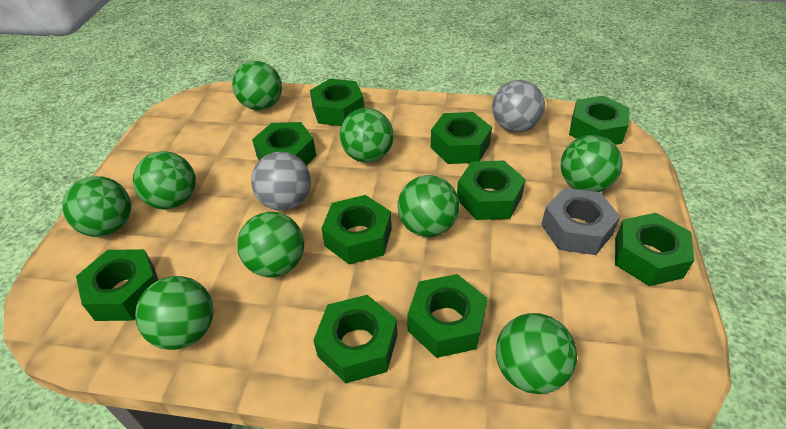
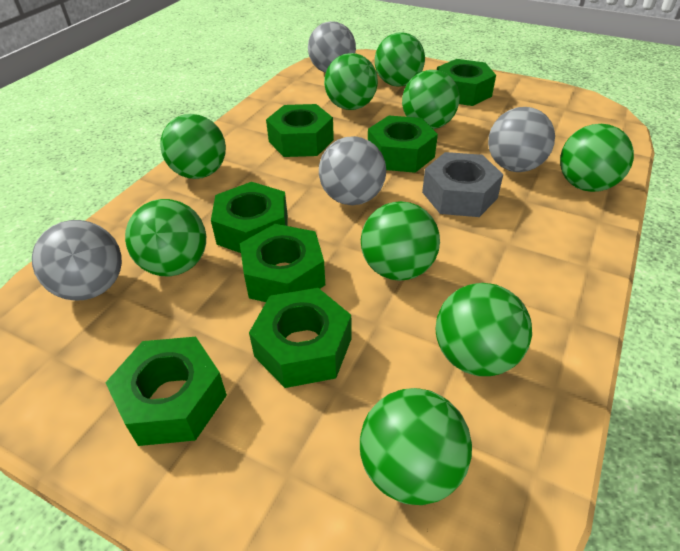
green nut: [76,249,158,321] [252,122,316,166] [310,79,364,126] [313,295,397,383] [321,195,392,265] [407,274,488,358] [431,112,492,164] [457,160,526,220] [569,96,630,145] [615,213,694,286] = 10 -> [105,337,227,446] [211,182,288,253] [240,224,325,302] [249,288,351,388] [266,104,334,157] [368,115,438,173] [437,59,496,106] = 7
grey ball: [251,152,311,211] [492,80,545,132] = 2 -> [32,220,122,301] [308,21,356,73] [319,136,386,205] [488,107,555,172] = 4

